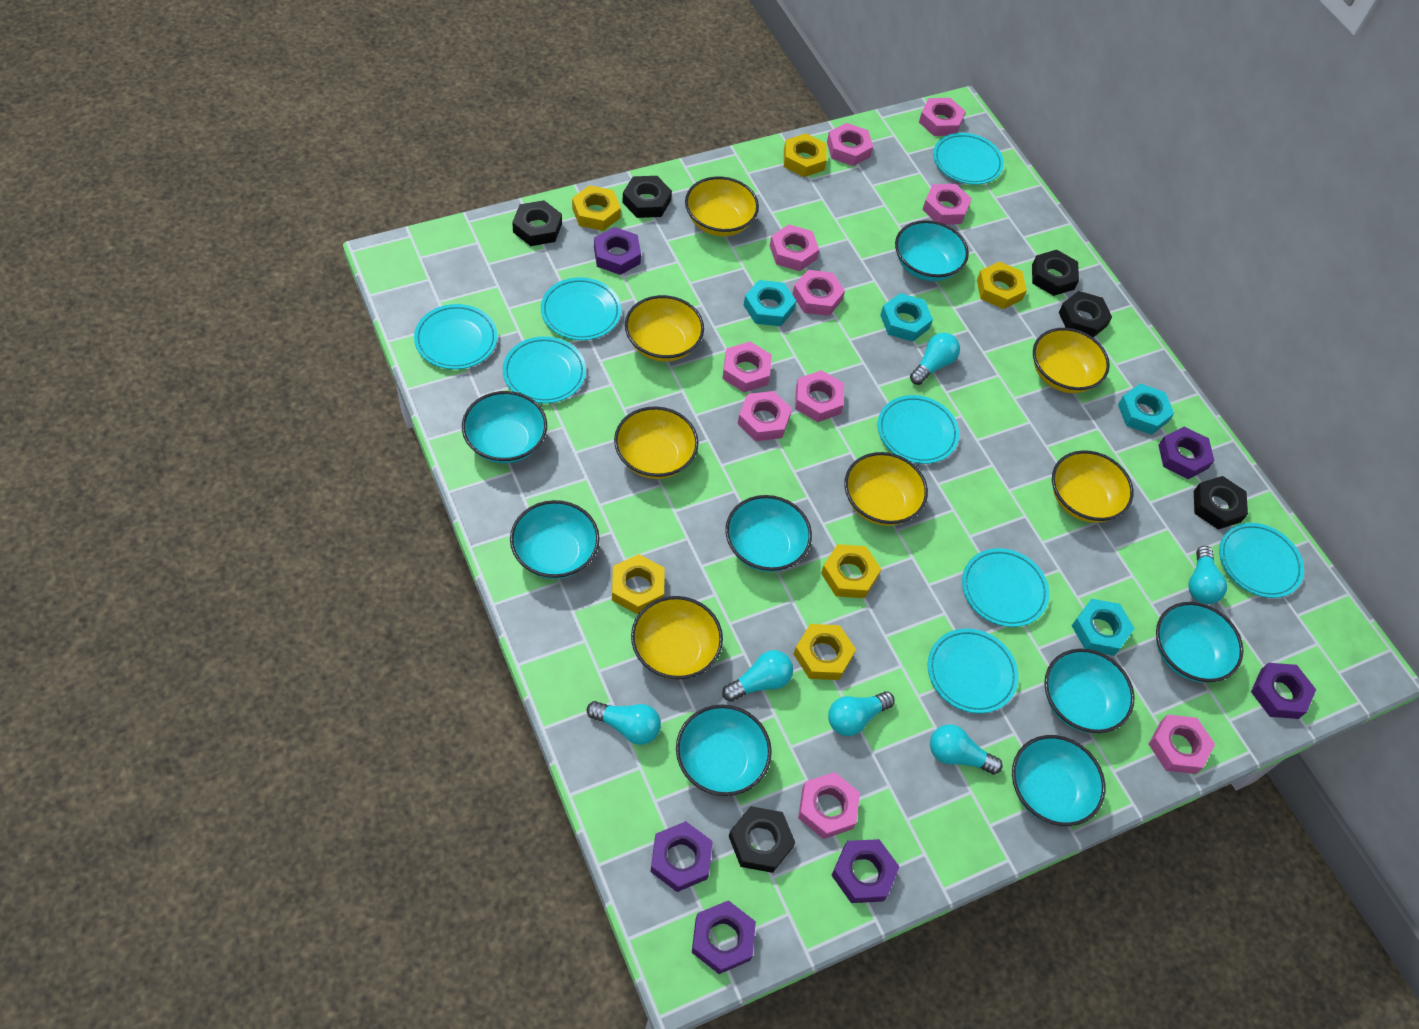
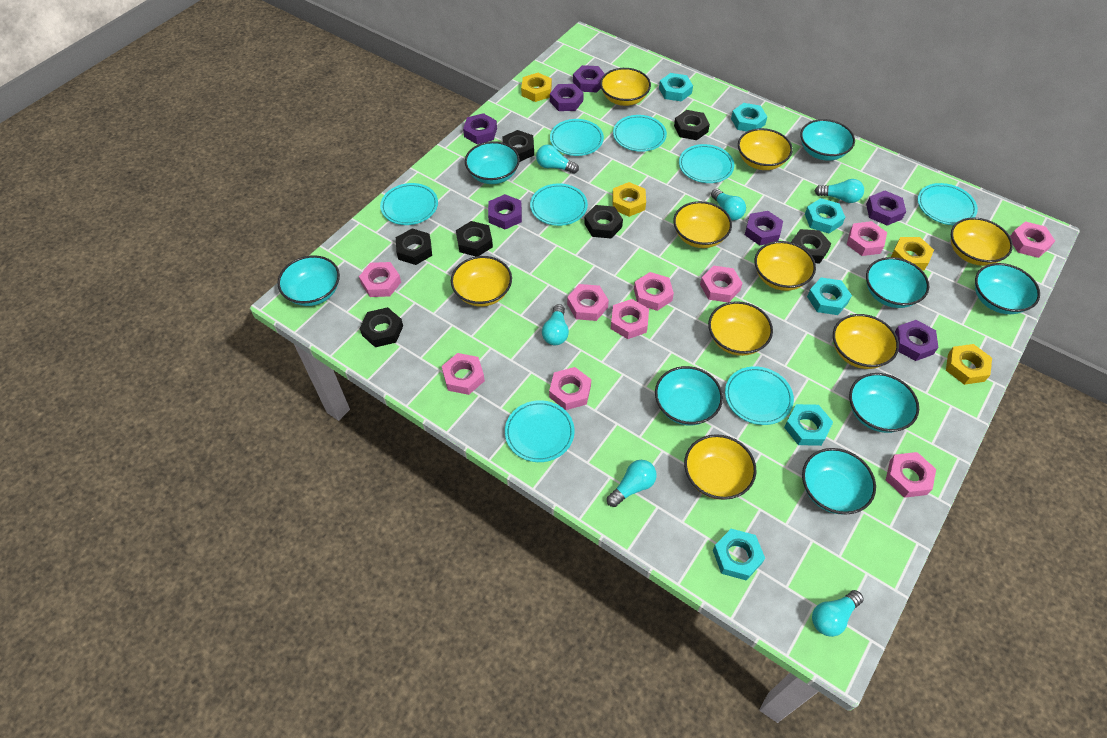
black nut: [512,200,562,246] [622,176,672,218] [729,806,795,873] [1032,250,1079,296] [1059,291,1112,338] [1194,476,1248,529] = 6 -> [359,307,403,347] [396,229,432,265] [456,221,493,256] [503,130,534,162] [584,205,623,238] [674,110,710,140] [791,229,831,263] = 7
purple nut: [594,227,641,275] [650,821,713,892] [692,900,756,974] [831,839,900,903] [1159,427,1215,479] [1251,663,1316,719] = 6 -> [463,113,497,144] [488,194,522,229] [550,84,584,111] [573,65,605,92] [745,211,783,246] [866,191,906,226] [895,320,939,361] = 7
turquoise nut: [744,280,796,326] [880,293,933,342] [1071,599,1135,656] [1118,384,1174,435] = 4 -> [659,73,693,101] [713,529,765,581] [731,103,767,132] [784,404,833,446] [805,198,845,233] [807,278,852,315] = 6
yellow bowl: [614,406,698,479] [625,295,704,362] [631,596,723,680] [685,177,759,236] [844,452,928,526] [1033,328,1110,393] [1052,450,1133,523] = 7 -> [451,256,512,307] [600,68,651,106] [673,201,732,248] [684,434,757,500] [708,301,773,356] [738,128,793,170] [755,241,816,291] [833,314,899,369] [951,217,1013,266] = 9
yellow nut: [572,185,621,231] [612,554,664,614] [784,133,827,177] [794,624,856,680] [821,544,881,598] [977,261,1027,309] = 6 -> [521,73,552,102] [612,182,646,217] [891,237,934,270] [946,344,992,385] = 4

